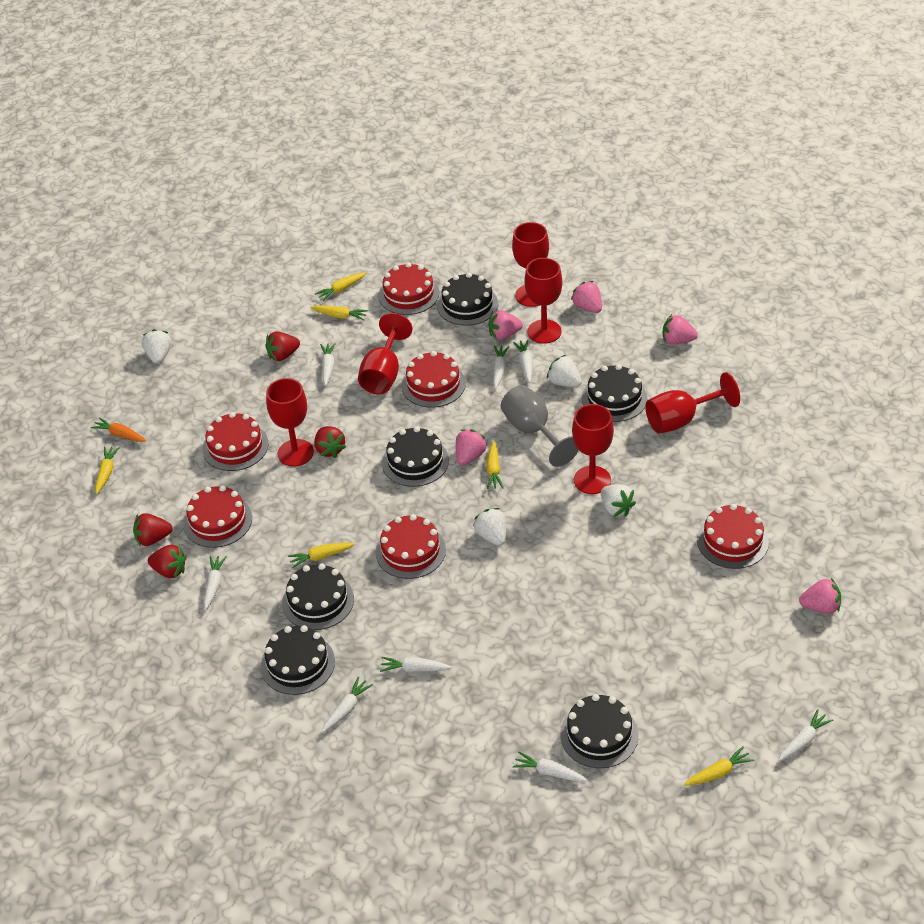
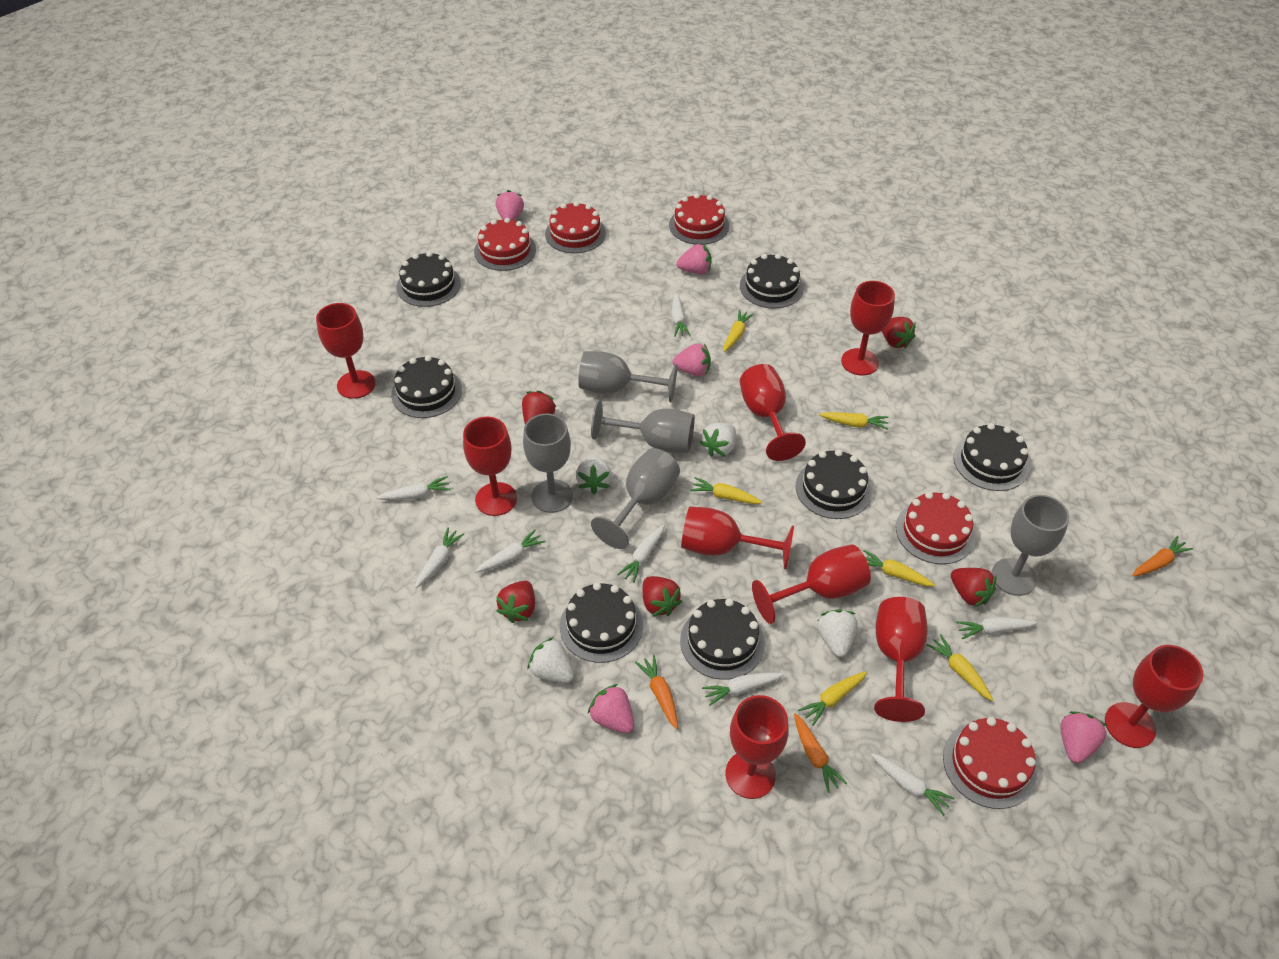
black cake: [261,625,335,695] [282,563,354,630] [382,426,449,487] [437,273,498,326] [560,694,639,768] [582,364,647,422] = 6 -> [391,355,462,418] [397,251,461,307] [560,582,643,663] [680,598,765,680] [740,254,804,309] [796,449,872,519] [953,423,1029,491] = 7
grey goblet: [501,385,579,467] = 1 -> [523,414,573,513] [578,351,677,402] [591,400,695,453] [591,448,680,549] [991,495,1069,596] = 5
orange carrot: [90,417,146,442] = 1 -> [635,655,678,729] [794,713,848,793] [1132,536,1193,576] = 3
red cake: [184,485,252,548] [202,412,269,471] [376,514,446,579] [379,262,439,315] [401,351,466,408] [697,504,769,569] = 6 -> [474,218,536,271] [545,201,606,253] [669,193,729,245] [896,492,975,564] [943,717,1037,809] = 5
red goblet: [266,378,314,467] [358,313,412,394] [512,222,549,307] [525,258,562,344] [572,404,614,494] [645,372,740,434] = 6 -> [316,303,376,399] [463,417,517,516] [681,506,794,569] [725,695,789,799] [740,364,806,461] [752,544,871,624] [841,281,895,376] [874,597,927,722] [1105,645,1203,748] = 9
red strawberry: [133,513,173,546] [148,545,187,578] [265,331,300,361] [314,426,346,458] = 4 -> [496,581,535,623] [522,391,556,424] [643,576,682,616] [882,317,916,349] [951,568,996,607] = 5

